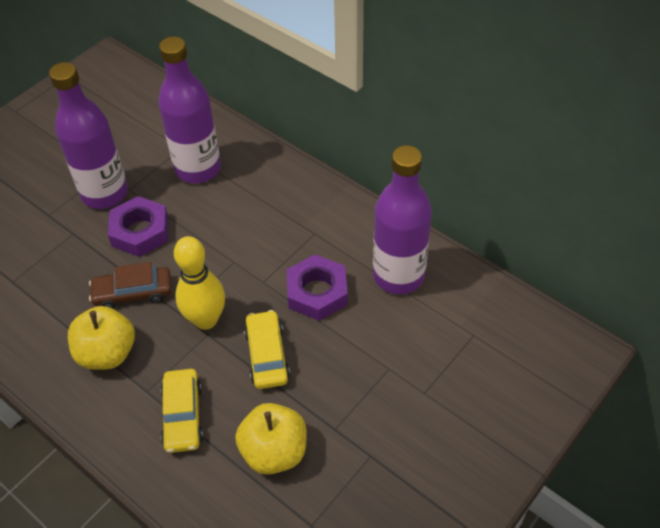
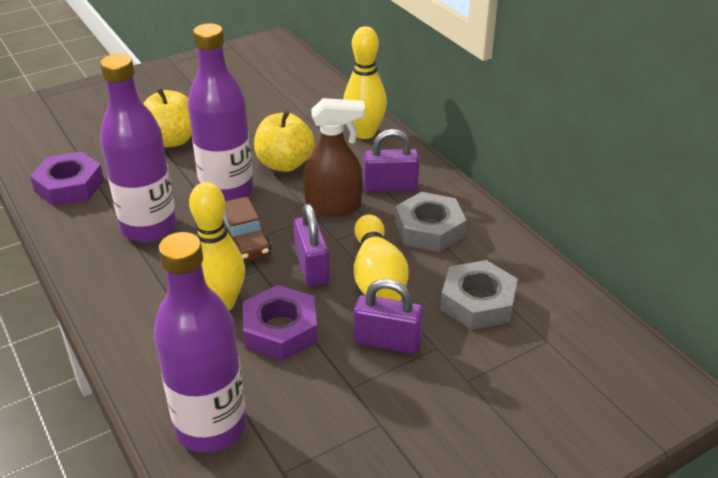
brown spray bottle: none = 0 -> [303,98,365,217] = 1
grey nut: none = 0 -> [395,192,466,252] [440,260,518,330] = 2
purple padlock: none = 0 -> [294,204,330,287] [354,279,424,354] [363,129,420,192] = 3
yellow bowling pin: [174,236,225,330] = 1 -> [189,182,245,310] [343,26,387,139] [354,214,408,301] = 3
yellow car: [161,369,204,453] [244,310,290,389] = 2 -> none = 0

